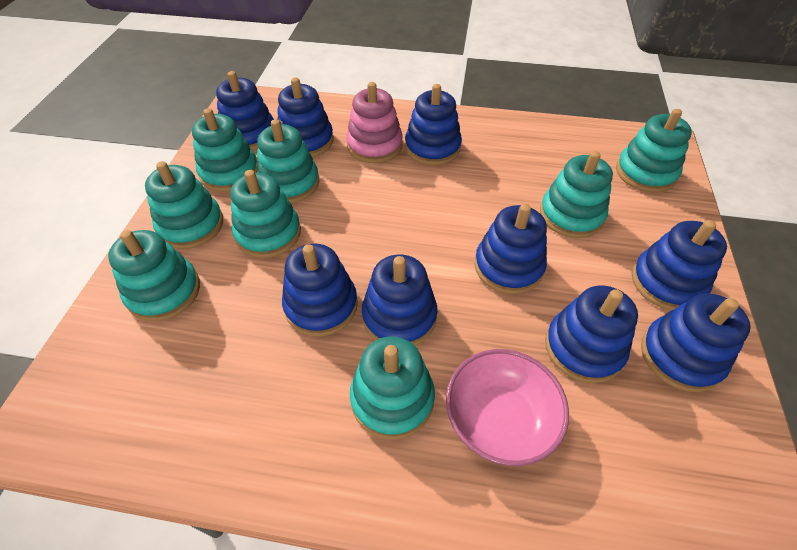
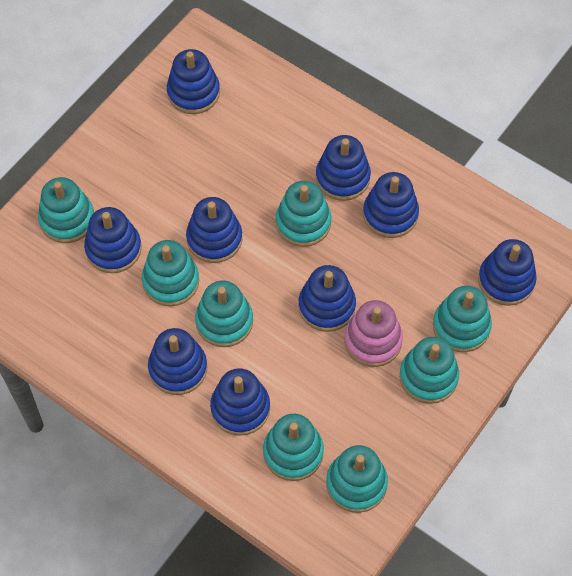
pink bowl: [446,349,569,466] = 1 -> none = 0

